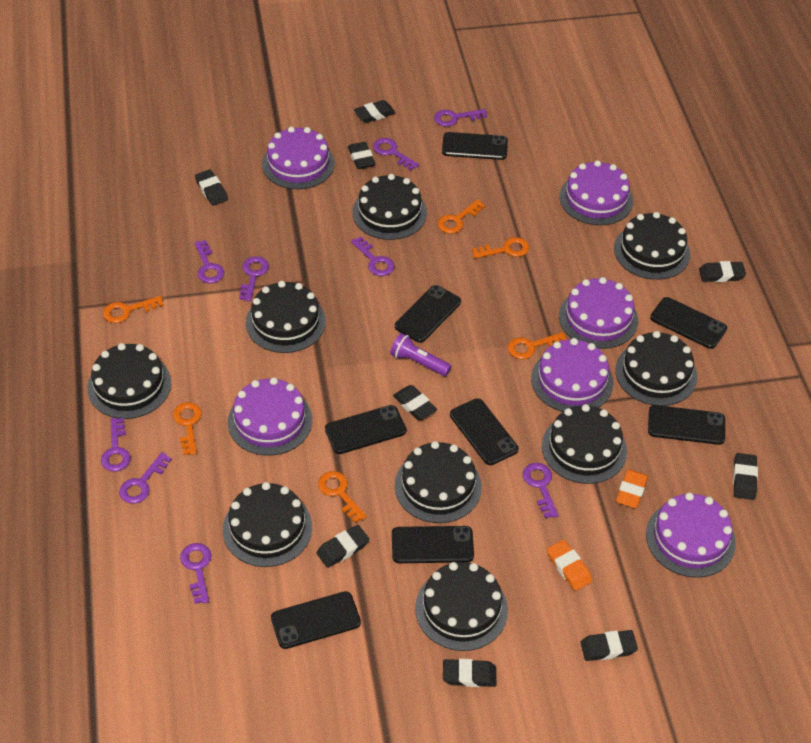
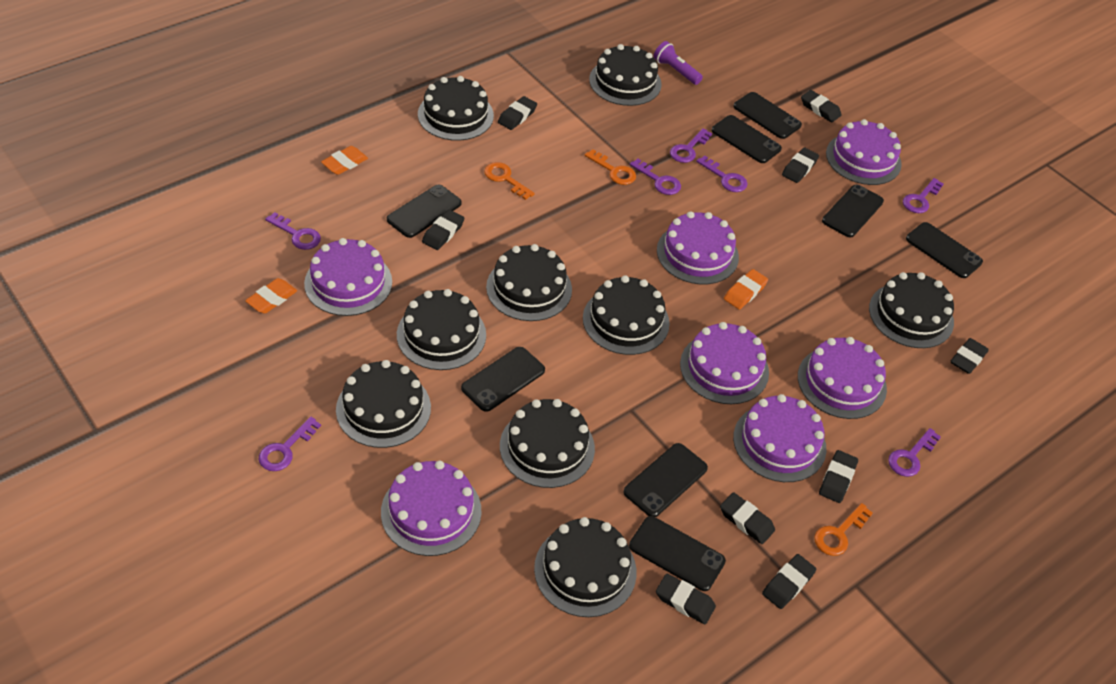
orange eraser: [547,540,592,591] [616,469,648,508] = 2 -> [245,278,297,313] [321,146,368,175] [724,269,768,310] = 3
orange key: [103,296,164,323] [173,402,202,455] [318,471,367,523] [438,200,485,234] [472,237,529,258] [508,332,566,359] = 6 -> [484,162,535,200] [585,149,636,185] [814,503,873,556] = 3
purple cake: [228,377,312,456] [262,127,335,189] [531,338,613,412] [559,160,633,225] [559,277,638,349] [646,493,736,578] = 6 -> [304,238,392,316] [381,461,482,556] [657,211,739,284] [680,322,769,404] [733,394,826,482] [798,337,887,419] [826,119,902,185] = 7
purple key: [101,418,131,472] [119,452,172,503] [180,543,212,604] [195,240,224,283] [239,256,269,301] [351,236,395,276] [373,138,419,170] [434,109,487,127] [523,463,559,518] = 9 -> [259,417,321,471] [265,212,321,250] [630,159,681,195] [670,128,712,163] [696,156,748,192] [888,428,941,477] [903,178,943,213] = 7

